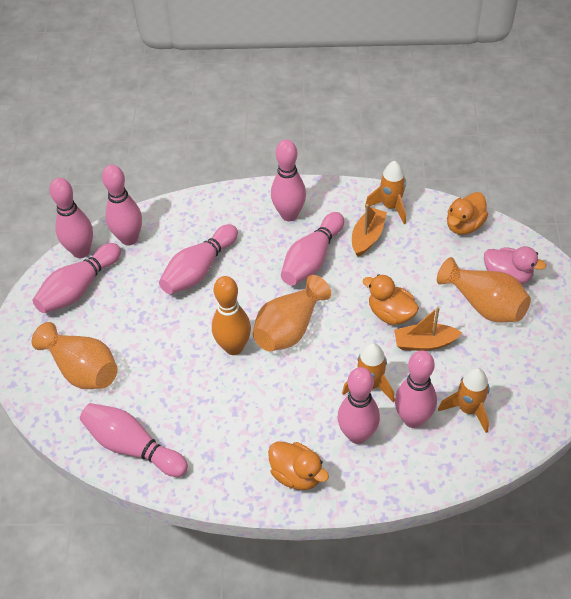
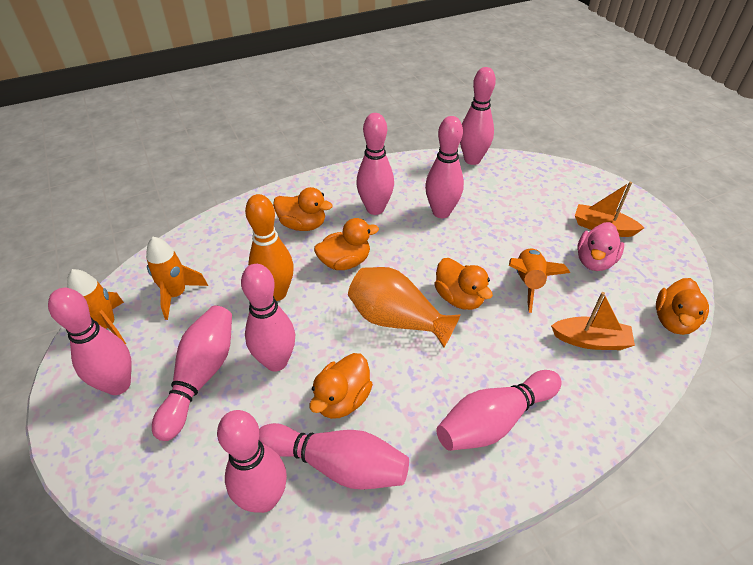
orange duck: [268,442,329,490] [362,274,419,325] [447,192,488,235] = 3 -> [273,187,333,231] [310,353,373,419] [314,218,379,270] [435,258,493,310] [656,278,709,335] = 5
orange vase: [32,322,118,389] [253,275,331,351] [437,257,531,322] = 3 -> [348,267,461,348] = 1

